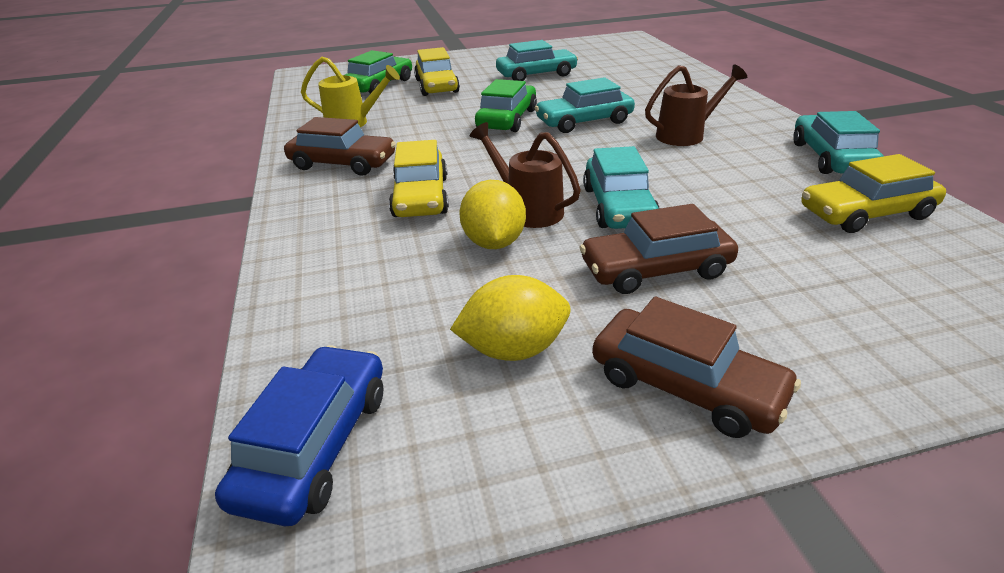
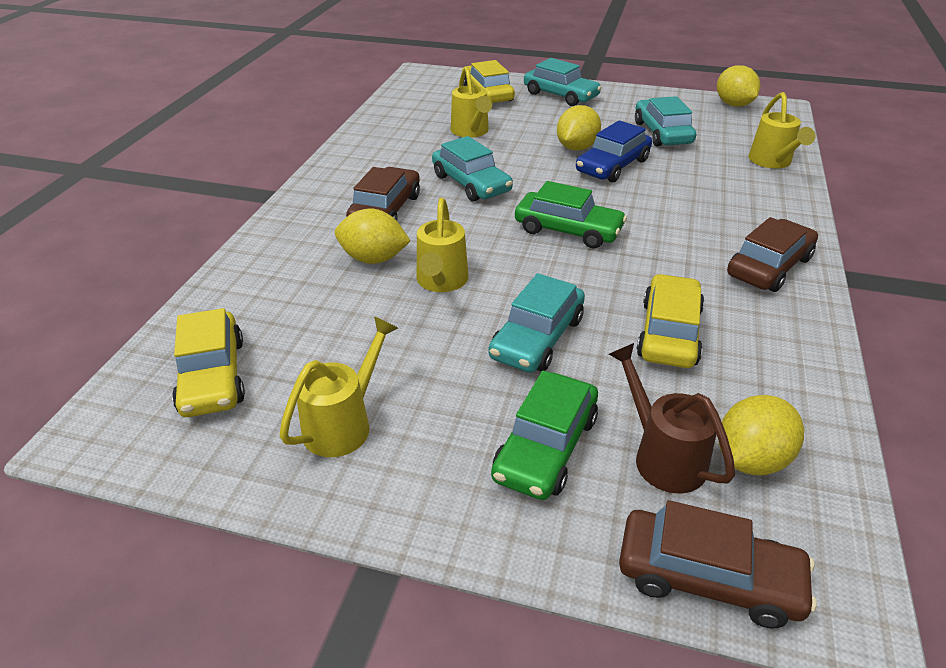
brown watering can: [470,122,581,228] [645,64,747,146] = 2 -> [609,343,735,493] = 1
yellow lemon: [450,275,571,361] [459,180,526,249] = 2 -> [335,208,410,264] [557,105,601,151] [717,65,760,107] [719,395,804,475] = 4
yellow watering can: [301,57,400,127] = 1 -> [279,316,398,457] [417,198,469,292] [451,66,492,137] [749,92,815,169] = 4

